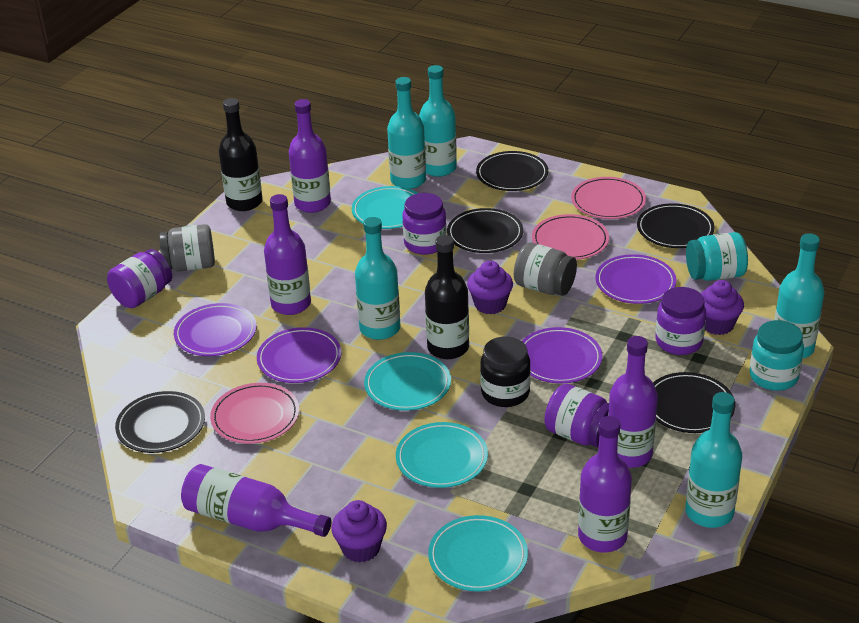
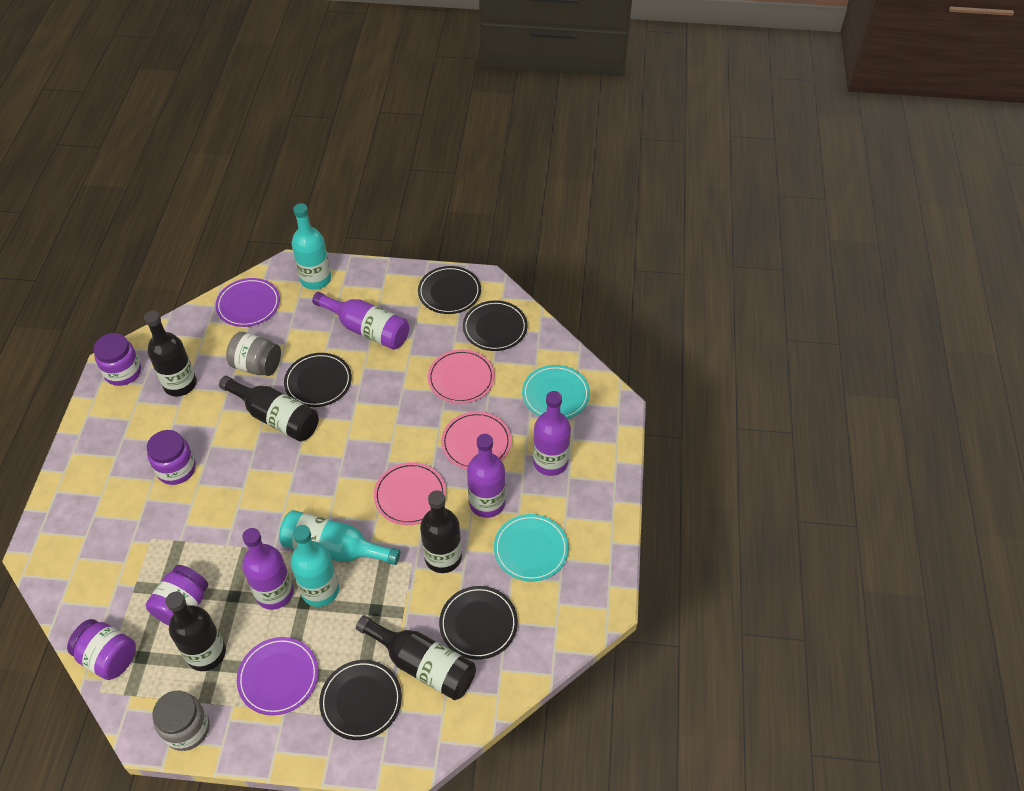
black bottle: [219,98,263,211] [425,235,469,359] = 2 -> [144,311,197,396] [166,592,226,671] [219,376,319,442] [356,615,476,700] [420,490,462,573] = 5
black jar: [480,336,531,407] = 1 -> none = 0
purple bottle: [181,464,332,537] [264,194,311,315] [289,99,331,213] [578,416,632,553] [608,336,658,468] = 5 -> [242,528,294,610] [312,292,409,350] [467,434,506,518] [533,391,571,476] = 4
purple cupcake: [331,500,387,563] [467,261,513,314] [701,280,744,335] = 3 -> none = 0
purple plate: [174,303,257,356] [257,327,341,383] [522,327,602,384] [595,254,677,304] = 4 -> [215,278,280,327] [237,637,318,715] = 2
turquoise bottle: [355,217,400,340] [387,77,426,189] [419,65,457,177] [685,392,742,528] [774,233,824,358] = 5 -> [279,510,400,565] [290,525,339,607] [292,203,331,290] = 3
turquoise jar: [686,232,748,281] [750,320,804,391] = 2 -> none = 0
turquoise plate: [352,186,418,229] [364,352,451,411] [396,422,488,488] [428,515,528,591] = 4 -> [494,514,569,582] [522,365,590,419] = 2

